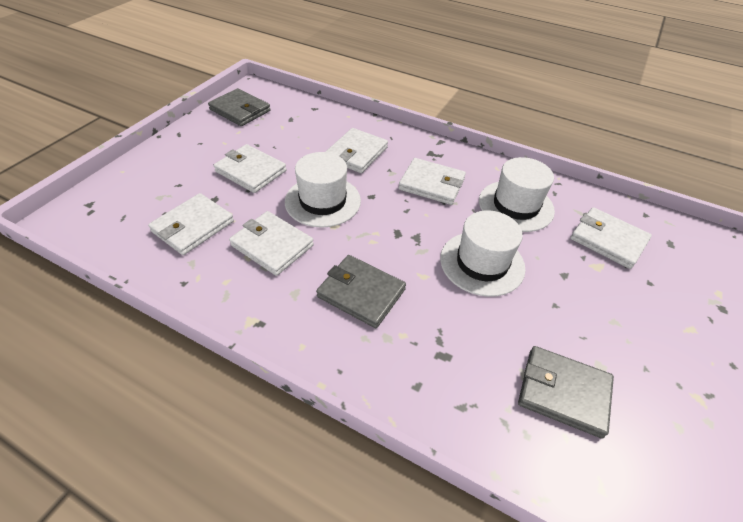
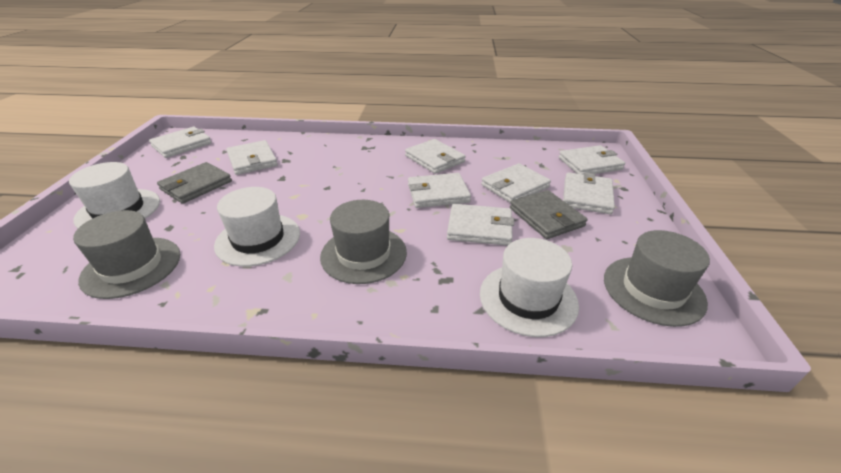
grey hat: none = 0 -> [73,210,180,299] [320,200,407,284] [604,230,710,327] = 3
grey wallet: [208,88,271,126] [316,255,406,328] [518,346,614,439] = 3 -> [157,162,232,204] [510,190,587,239] = 2
white wallet: [148,193,234,255] [214,144,287,193] [229,211,314,276] [325,128,388,173] [398,158,466,205] [571,207,652,269] = 6 -> [149,127,212,158] [226,140,278,175] [405,139,466,174] [408,173,471,208] [447,204,514,246] [481,163,551,203] [559,145,625,175] [563,172,615,214] = 8

